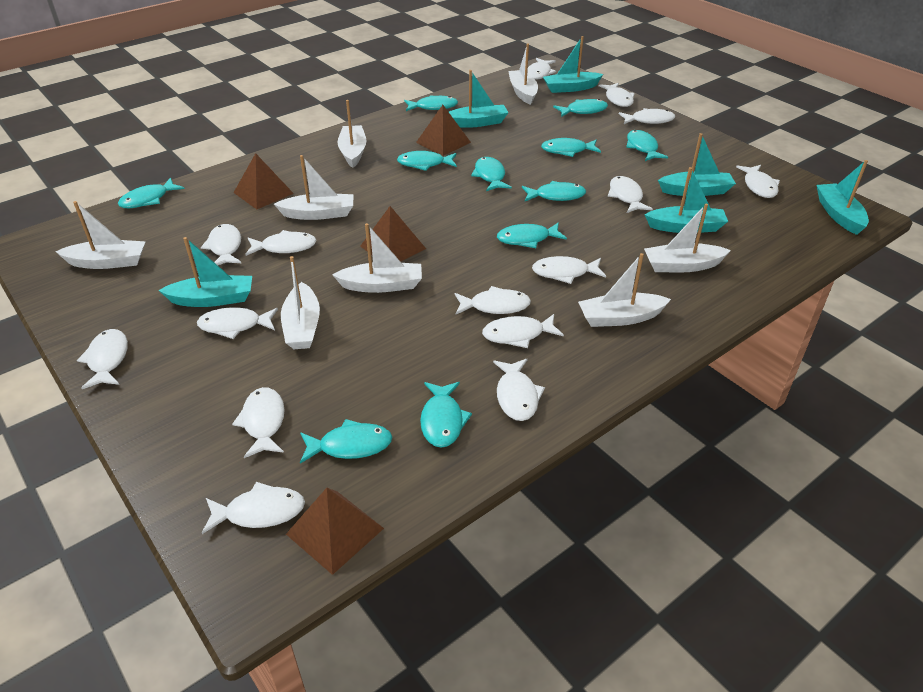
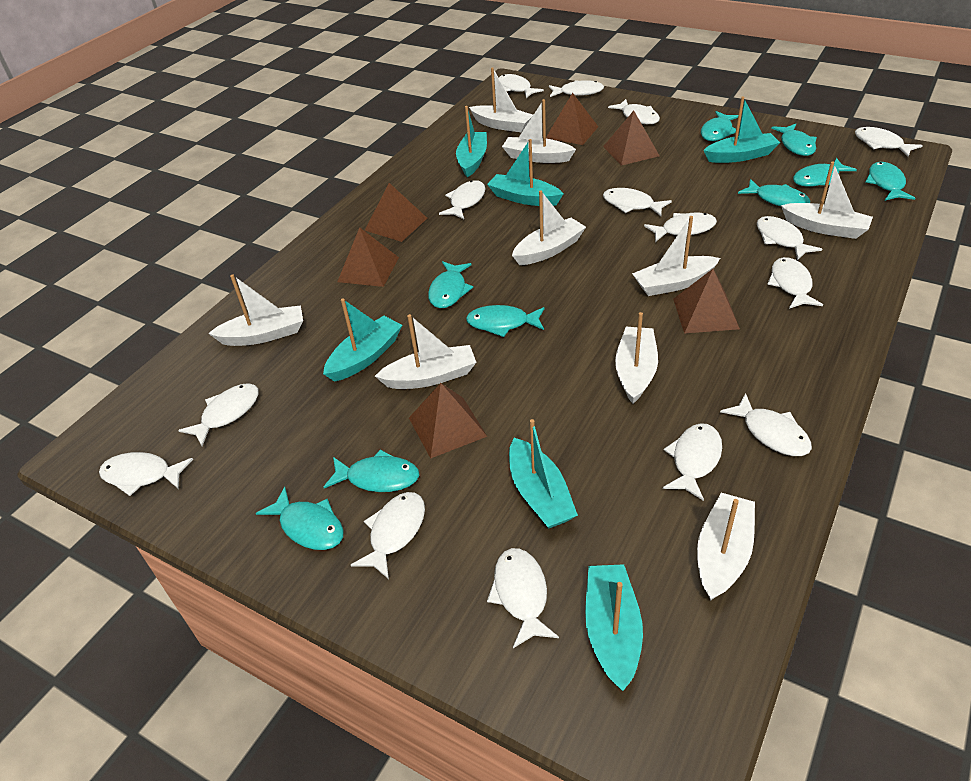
brown pyramid: [233,153,294,209] [286,488,384,575] [360,206,426,262] [416,105,471,156] = 4 -> [337,227,399,287] [365,183,427,242] [409,383,487,458] [546,92,598,145] [603,111,660,166] [673,269,740,333] = 6
turquoise fish: [118,178,185,208] [300,419,392,464] [397,151,457,171] [404,95,458,111] [420,382,472,448] [471,157,512,191] [497,222,567,248] [522,181,586,201] [541,138,601,157] [553,99,608,117] [626,130,668,161] = 11 -> [256,487,344,550] [324,450,419,492] [428,261,473,308] [466,305,545,337] [701,111,738,141] [738,179,810,206] [771,124,817,156] [793,158,857,187] [865,162,915,201] = 9
white boat: [55,201,146,269] [274,155,353,220] [281,256,320,349] [332,223,422,293] [337,100,367,168] [508,44,538,105] [578,253,671,327] [644,204,731,272] = 8 -> [208,274,303,346] [375,314,477,389] [469,67,533,132] [502,99,576,163] [512,190,586,265] [615,312,658,404] [632,216,720,296] [697,493,755,601] [781,161,873,239] = 9

